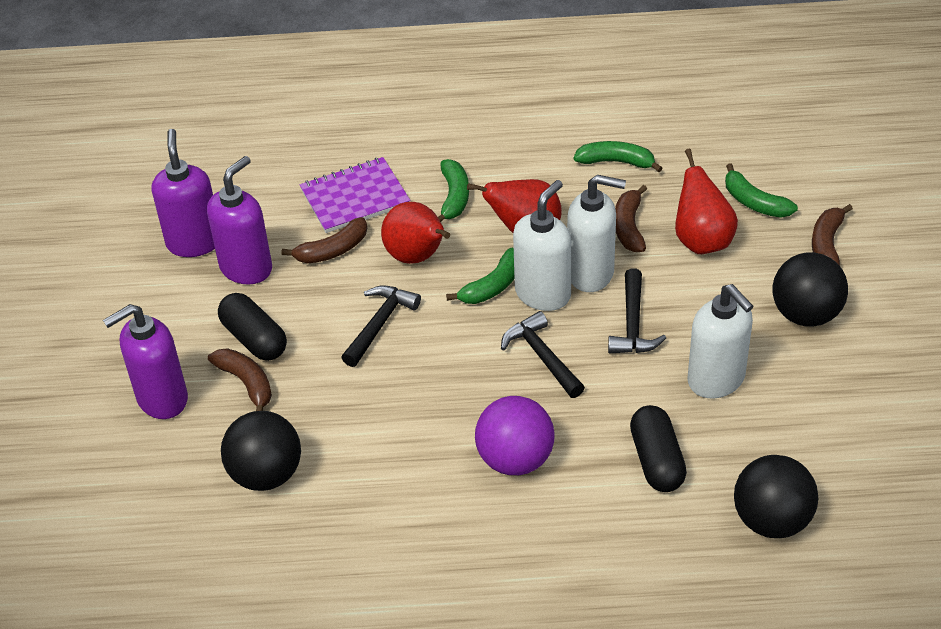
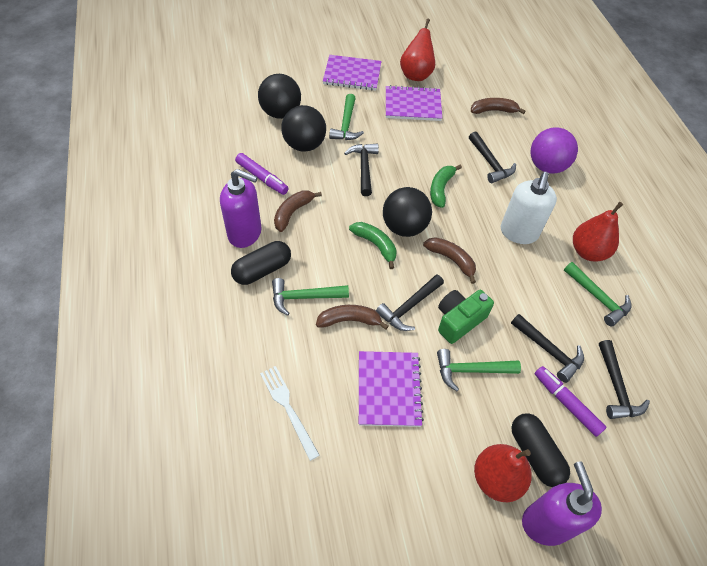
black hammer: [341,285,421,367] [501,311,585,398] [608,268,666,353] = 3 -> [344,144,379,196] [376,274,444,331] [469,131,516,183] [511,314,584,383] [599,340,650,419] = 5
green banana: [438,159,469,222] [446,248,514,304] [574,141,662,172] [725,163,798,218] = 4 -> [349,222,397,269] [430,165,462,208] = 2
green camera: none = 0 -> [438,290,494,344] = 1
green hammer: none = 0 -> [272,278,349,316] [329,94,364,140] [437,349,521,391] [564,262,631,327] = 4
purple marker: none = 0 -> [235,153,289,195] [535,366,607,437] = 2
purple notebook: [300,157,410,233] = 1 -> [323,55,382,91] [359,351,424,427] [386,85,442,121] = 3
purple soap dispenser: [103,304,188,419] [152,129,215,257] [207,156,272,284] = 3 -> [220,169,262,248] [522,461,602,546] = 2
white fork: none = 0 -> [260,366,320,461] = 1
white soap dispenser: [513,180,572,311] [567,175,626,292] [688,284,753,398] = 3 -> [501,172,557,244] = 1

